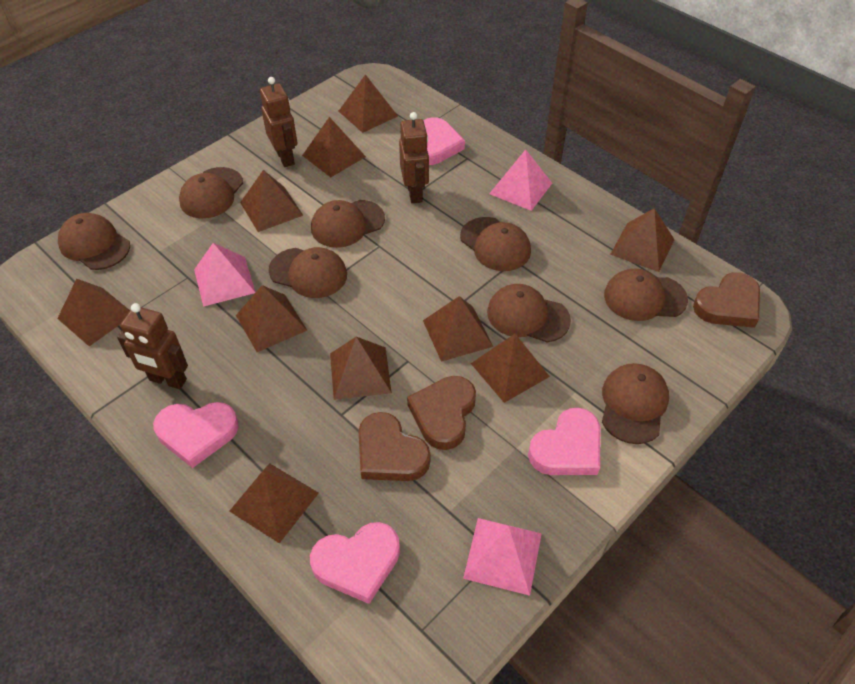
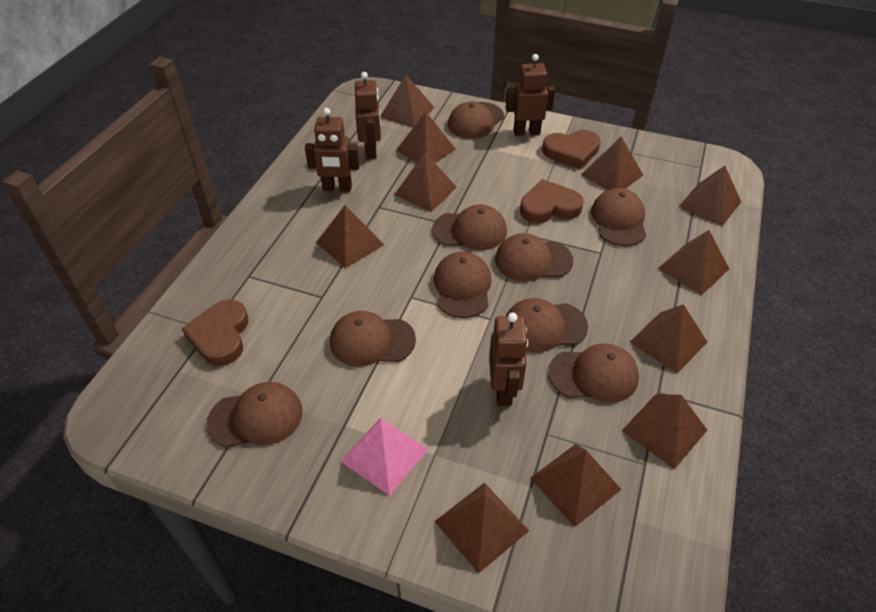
brown cap: [58,213,130,270] [179,167,243,218] [269,247,347,298] [311,200,385,248] [460,217,531,271] [487,284,571,343] [602,363,669,444] [604,268,688,321] = 8 -> [206,382,302,448] [330,311,416,367] [432,204,507,250] [434,251,491,318] [448,102,504,139] [495,233,573,282] [506,298,588,352] [549,343,639,403] [591,188,646,246] = 9
brown pyramid: [57,279,130,346] [229,463,319,543] [236,285,307,352] [240,170,303,232] [302,117,366,177] [330,337,392,400] [339,74,398,133] [423,296,493,362] [471,334,550,403] [610,208,675,272] = 10 -> [316,205,384,269] [381,75,435,128] [394,153,457,212] [396,111,456,163] [434,482,529,574] [530,444,622,527] [581,137,643,190] [622,394,707,469] [630,304,707,374] [658,230,729,295] [679,166,741,226] = 11
brown robot: [117,303,188,389] [260,77,297,167] [399,112,429,203] = 3 -> [305,108,360,192] [355,72,381,159] [489,312,528,406] [506,54,555,136] = 4
pink heart: [153,402,239,468] [310,522,400,604] [423,117,465,165] [528,408,600,475] = 4 -> none = 0
pink pyramid: [194,243,256,307] [463,518,542,596] [489,149,552,211] = 3 -> [341,418,428,496] = 1

